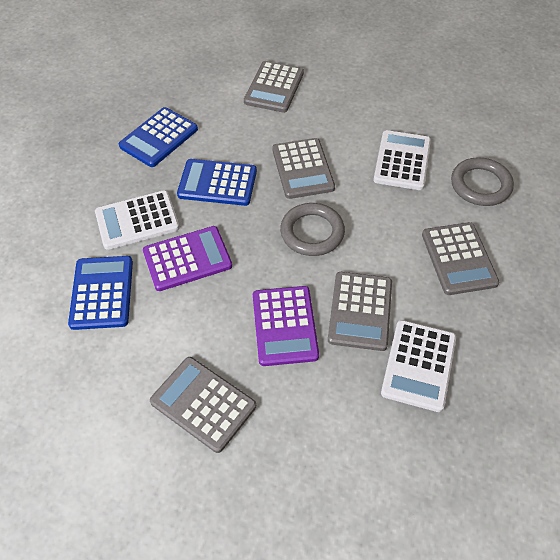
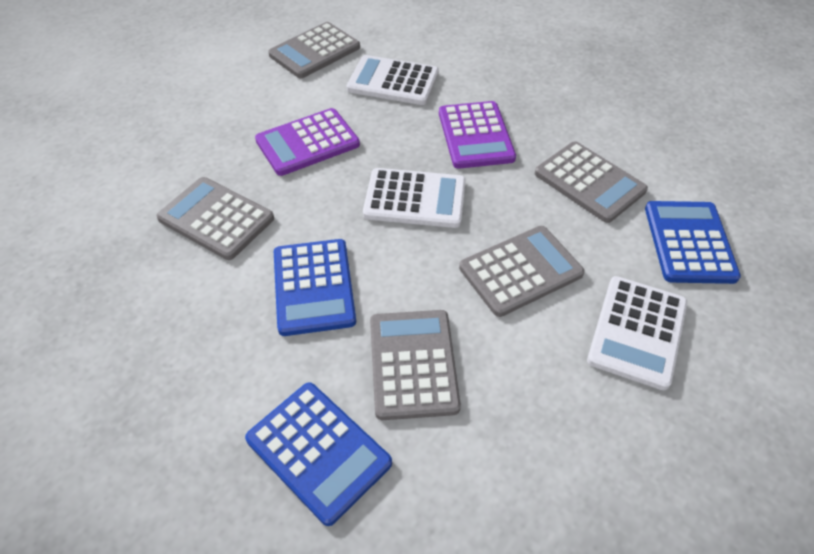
grey ring: [280,203,345,256] [451,157,514,206] = 2 -> none = 0

